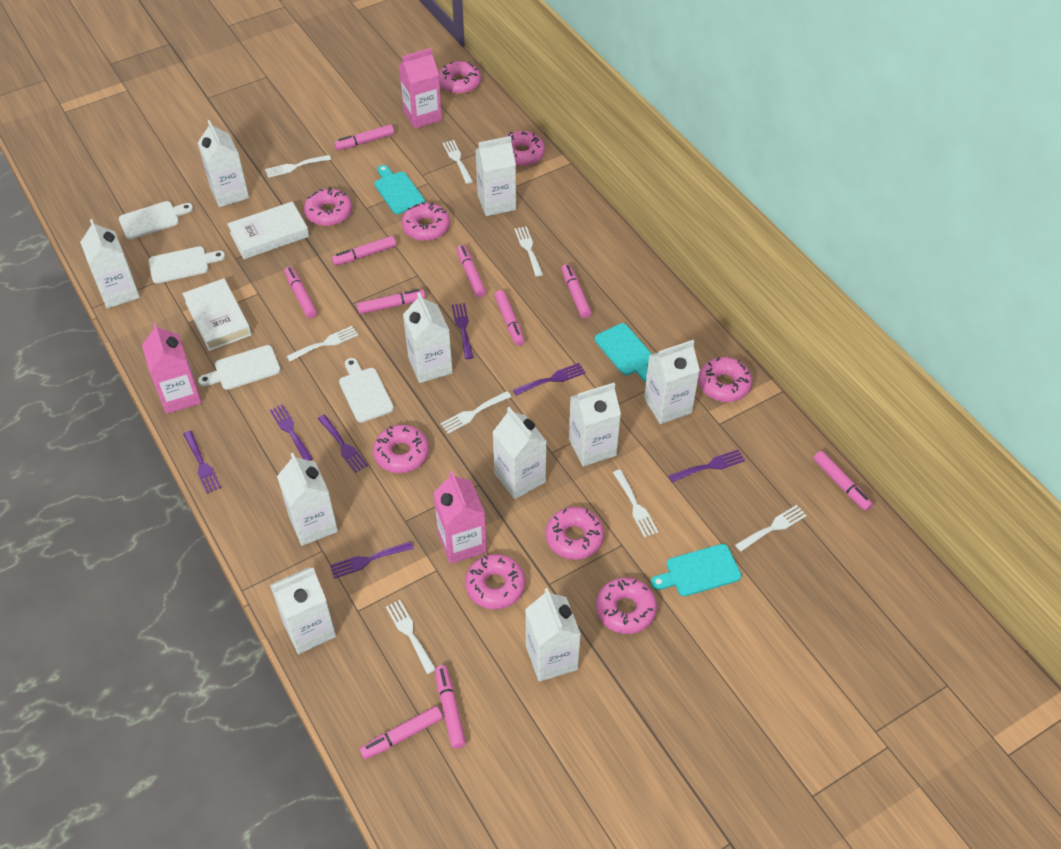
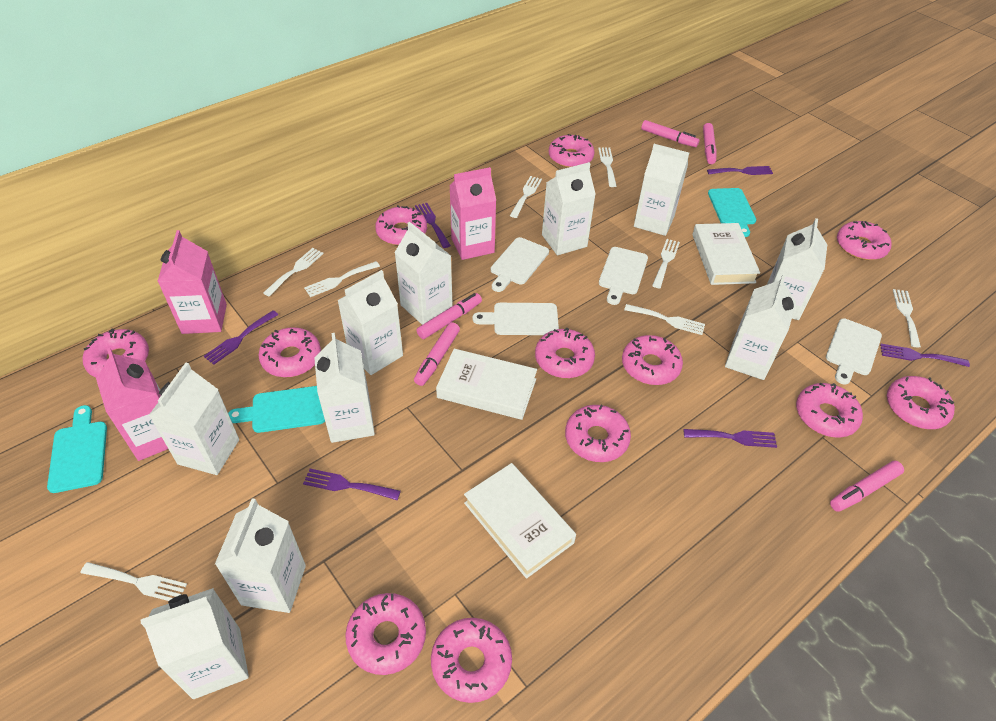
pink donut: [304,187,352,226] [373,425,429,473] [402,202,450,241] [439,61,481,94] [465,554,525,609] [505,131,545,166] [546,507,604,560] [596,577,657,634] [698,357,752,402] = 9 -> [83,329,149,378] [258,327,321,377] [345,593,426,675] [375,205,427,245] [431,618,512,703] [535,328,595,378] [549,134,595,168] [565,405,631,462] [622,335,683,385] [796,383,863,438] [837,221,892,260] [887,376,955,429] = 12
pink marker: [284,267,317,318] [332,236,396,266] [334,125,394,150] [357,289,425,314] [360,706,443,759] [435,665,466,749] [457,245,486,298] [494,290,525,346] [561,264,592,318] [813,451,873,511] = 10 -> [414,322,460,386] [416,293,482,339] [641,120,699,147] [703,123,717,164] [830,461,904,512] = 5
purple fork: [183,431,221,494] [270,404,313,461] [318,415,368,473] [330,541,414,579] [452,303,473,359] [513,363,586,396] [668,450,745,483] = 7 -> [204,310,279,365] [303,469,401,500] [415,203,451,248] [684,429,777,448] [707,166,773,175] [880,344,970,367] = 6
white book: [182,278,252,351] [227,201,309,259] = 2 -> [436,349,537,420] [464,463,576,579] [692,223,760,285] = 3

